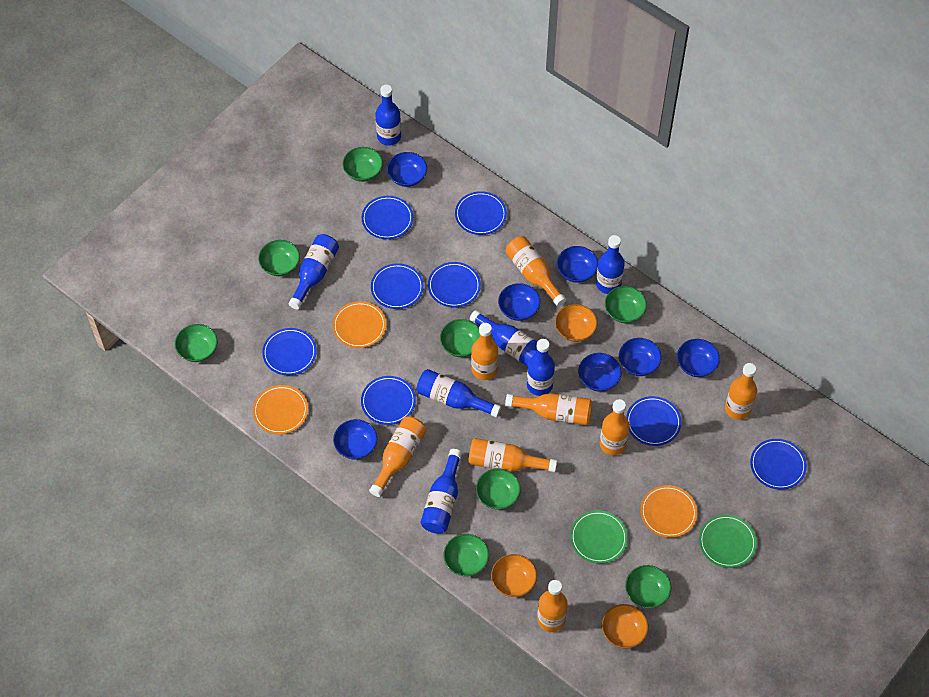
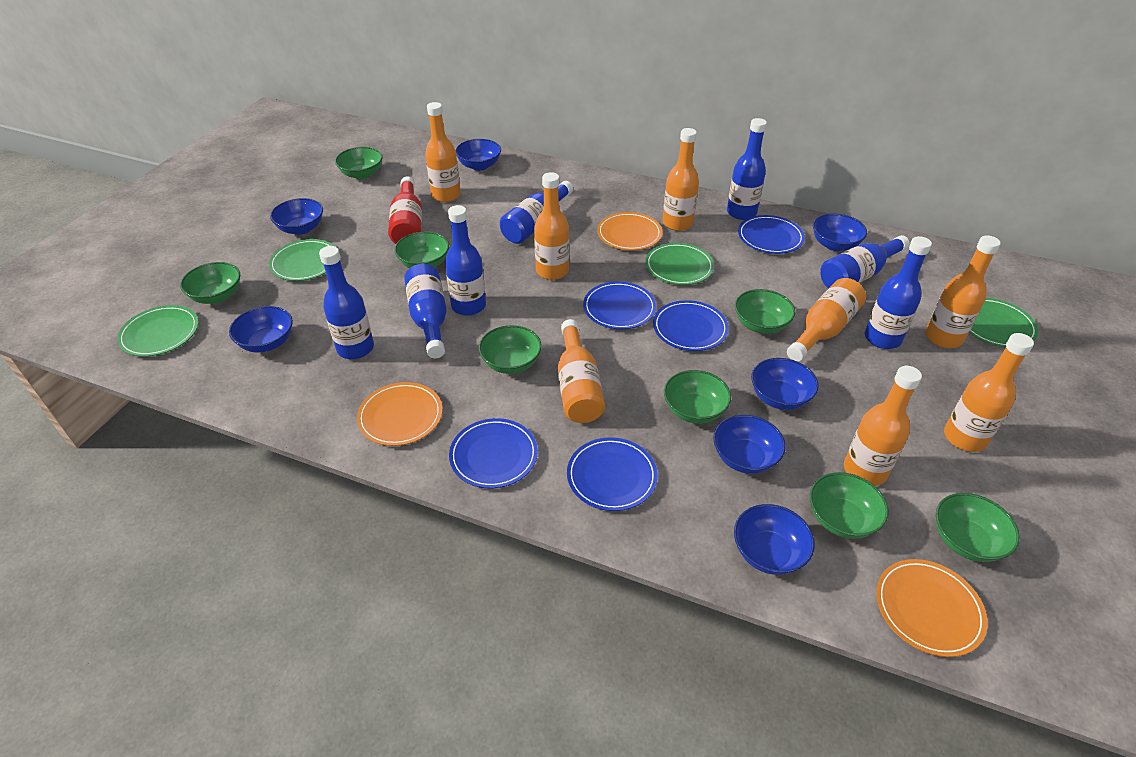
blue plate: [262,328,317,375] [361,376,416,425] [362,196,413,239] [371,263,424,309] [428,262,481,308] [455,191,507,235] [626,396,682,446] [750,439,807,490] = 8 -> [449,418,538,488] [567,437,658,511] [583,281,656,329] [653,300,729,351] [738,215,805,254] = 5
green plate: [570,510,628,564] [699,515,757,568] = 2 -> [117,305,199,357] [269,239,336,281] [645,243,714,285] [969,298,1039,347] = 4
orange bowl: [491,554,537,597] [555,304,597,342] [602,604,648,648] = 3 -> none = 0
red bottle: none = 0 -> [388,176,422,244] = 1

